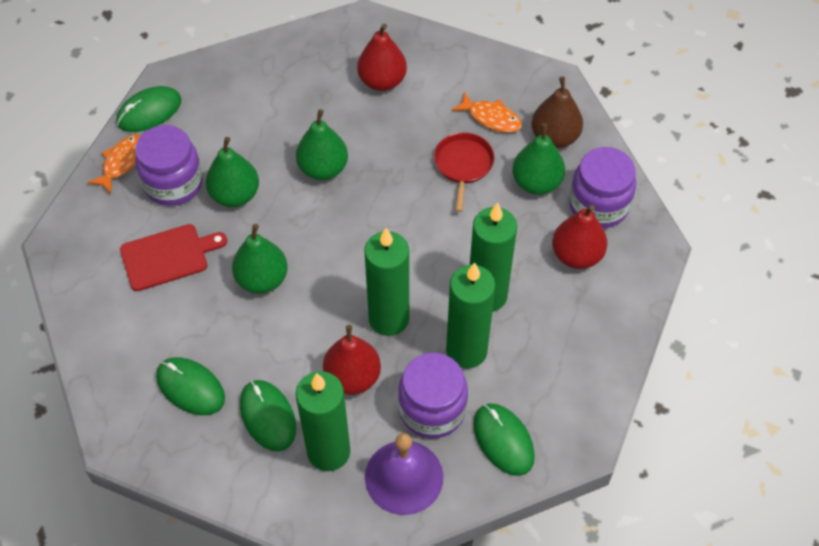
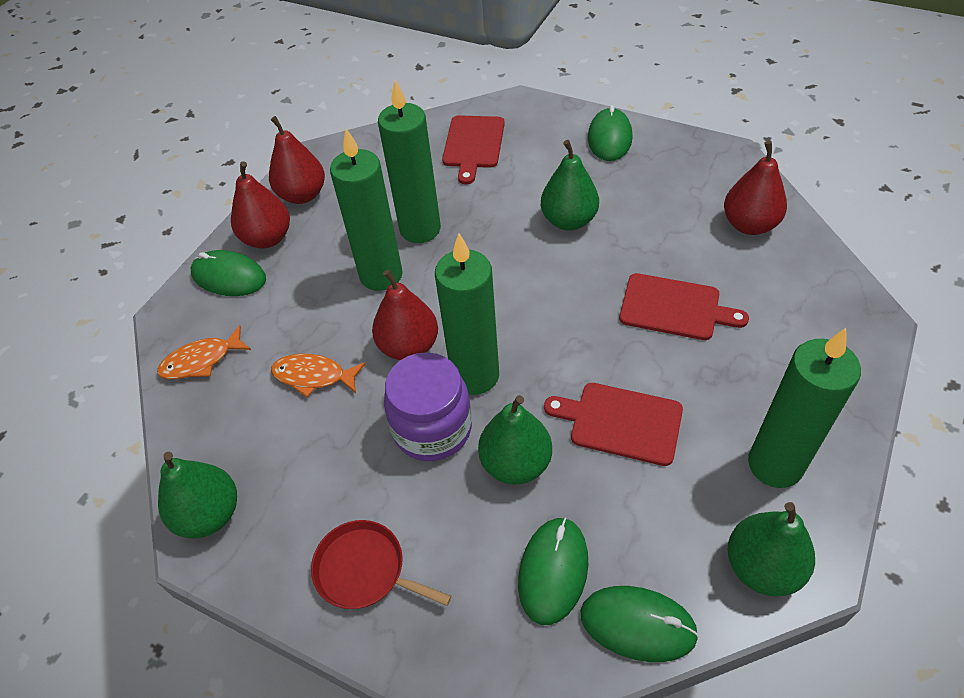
brown pear: [531,77,583,148] = 1 -> none = 0
purple bell: [365,433,443,515] = 1 -> none = 0
purple jar: [135,125,203,206] [398,353,468,438] [569,147,636,228] = 3 -> [384,352,472,461] = 1
red cutting board: [120,224,227,291] = 1 -> [442,115,505,184] [544,383,683,466] [619,273,749,340] = 3
red pear: [323,325,381,395] [357,24,407,91] [552,205,607,269] = 3 -> [231,161,290,249] [269,116,325,204] [372,269,438,360] [724,141,787,235] = 4

